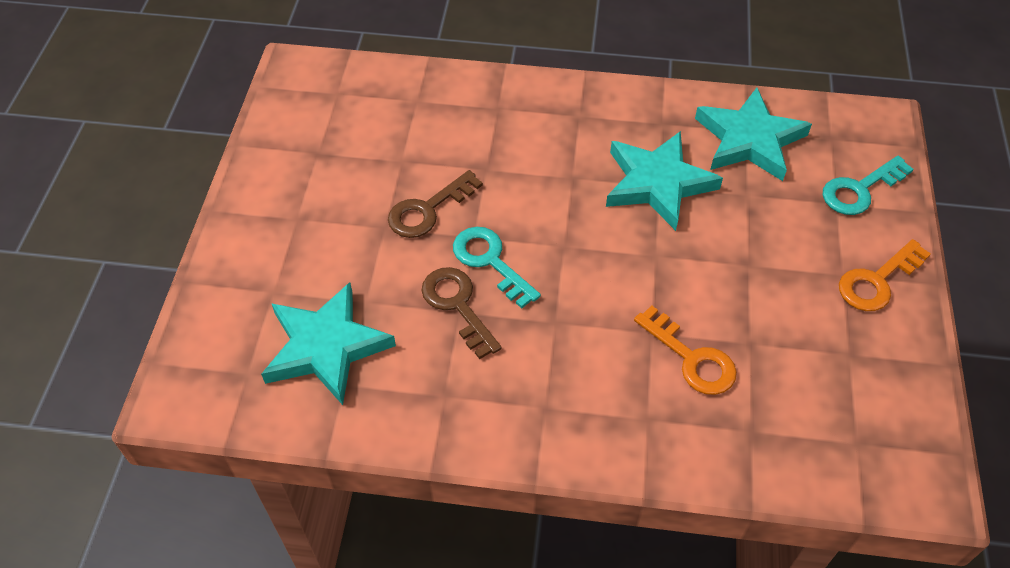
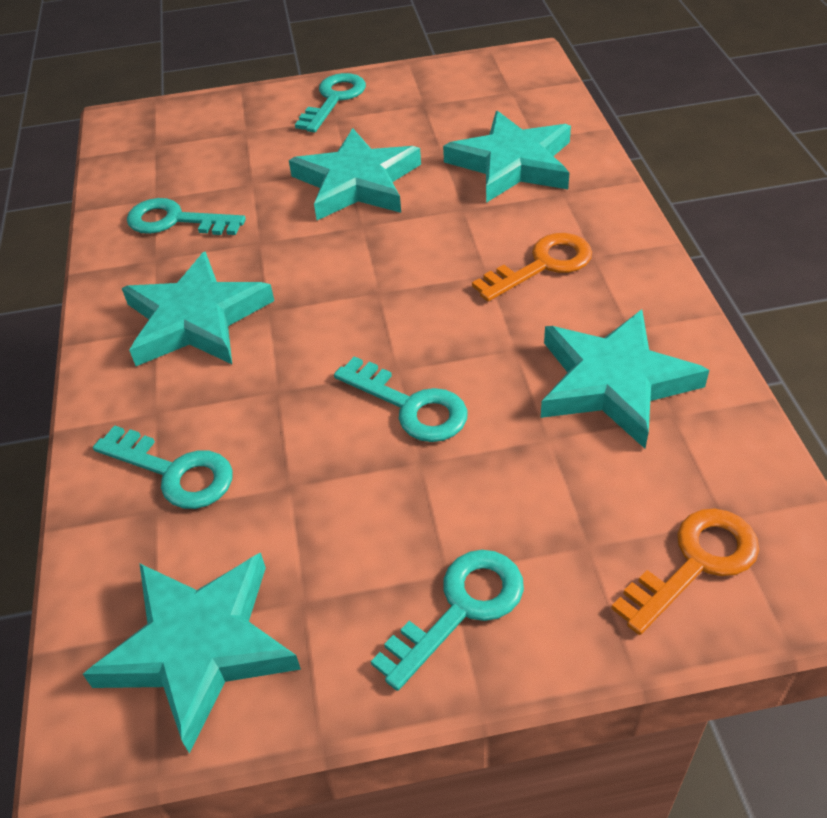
brown key: [388,170,483,238] [421,267,502,359] = 2 -> none = 0
turquoise key: [453,227,541,308] [823,156,913,215] = 2 -> [93,425,233,509] [127,198,246,235] [295,73,366,132] [334,356,467,442] [371,550,524,691] = 5
turquoise star: [261,282,396,405] [606,131,723,231] [695,88,812,181] = 3 -> [83,553,301,754] [122,251,274,366] [289,128,421,220] [443,111,571,203] [541,309,709,449] = 5

